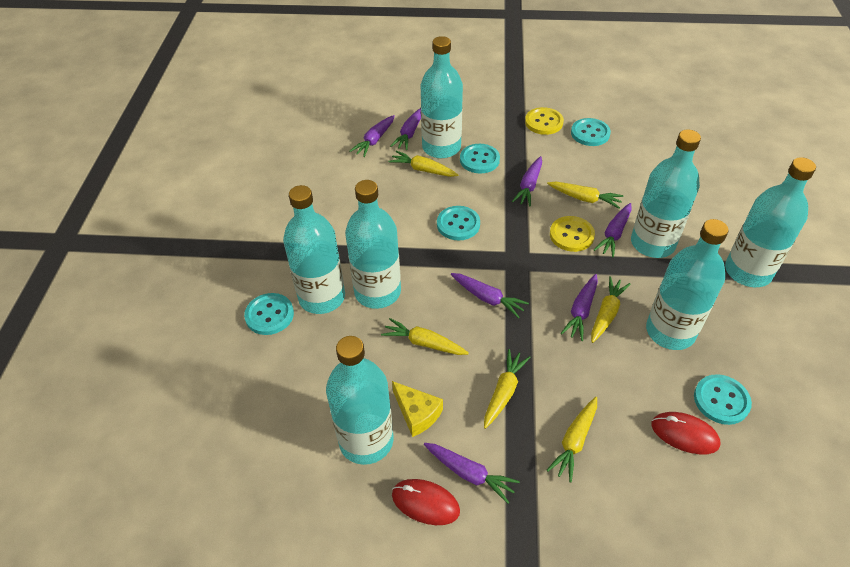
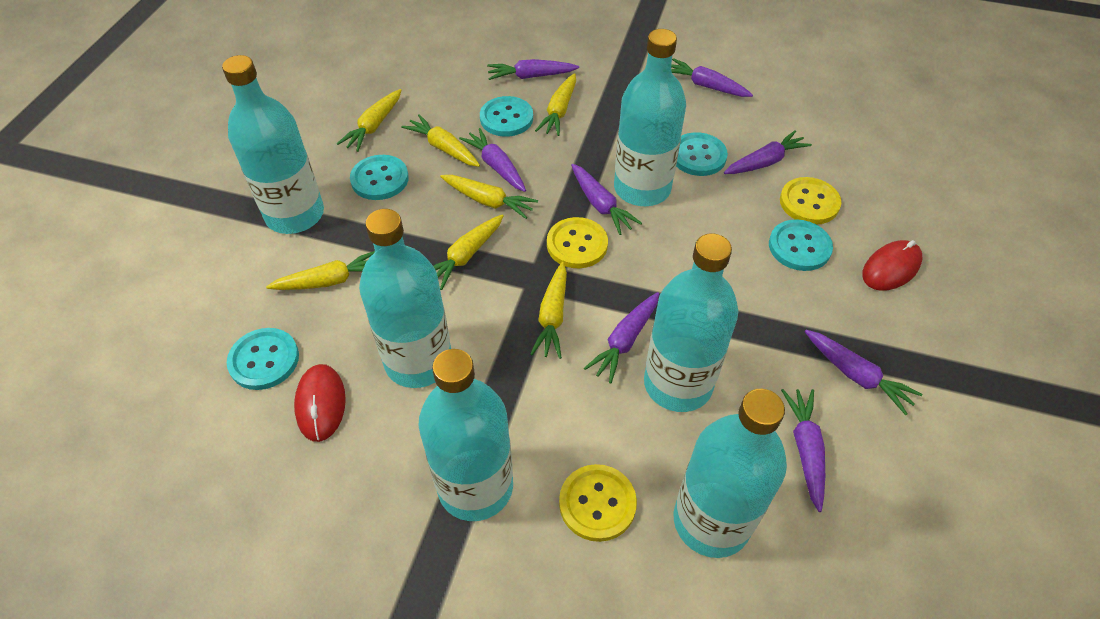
purple carrot: [350,115,395,157] [390,108,421,150] [424,443,520,504] [451,273,529,318] [512,156,542,206] [561,274,598,341] [594,203,632,257] = 7 -> [459,128,526,192] [487,59,579,80] [571,164,642,235] [584,292,659,384] [671,58,753,97] [724,130,812,174] [781,389,825,512] [805,330,922,415] = 8
turquoise bottle: [283,185,345,314] [326,336,394,465] [345,180,401,309] [421,36,463,158] [631,129,701,258] [646,219,729,350] [725,157,816,287] = 7 -> [222,55,324,234] [359,209,451,388] [419,349,513,521] [614,29,686,206] [644,233,738,412] [674,389,787,558] = 6
yellow button: [525,107,564,135] [550,216,595,252] = 2 -> [547,217,608,268] [559,464,637,542] [780,177,841,225] = 3
yellow carrot: [381,318,469,355] [389,151,458,177] [484,349,531,429] [547,182,623,208] [547,397,597,482] [591,276,631,343] = 6 -> [266,251,375,290] [337,89,402,152] [401,114,480,167] [433,214,504,290] [440,175,538,219] [530,262,567,359] [535,73,576,136] = 7
yellow cheese: [392,381,443,437] = 1 -> none = 0

